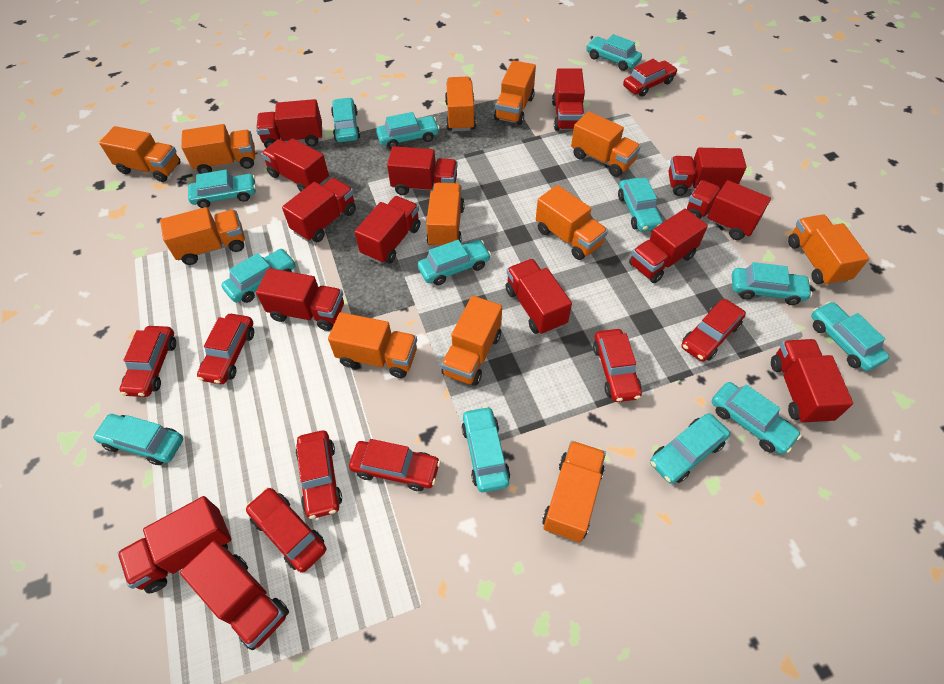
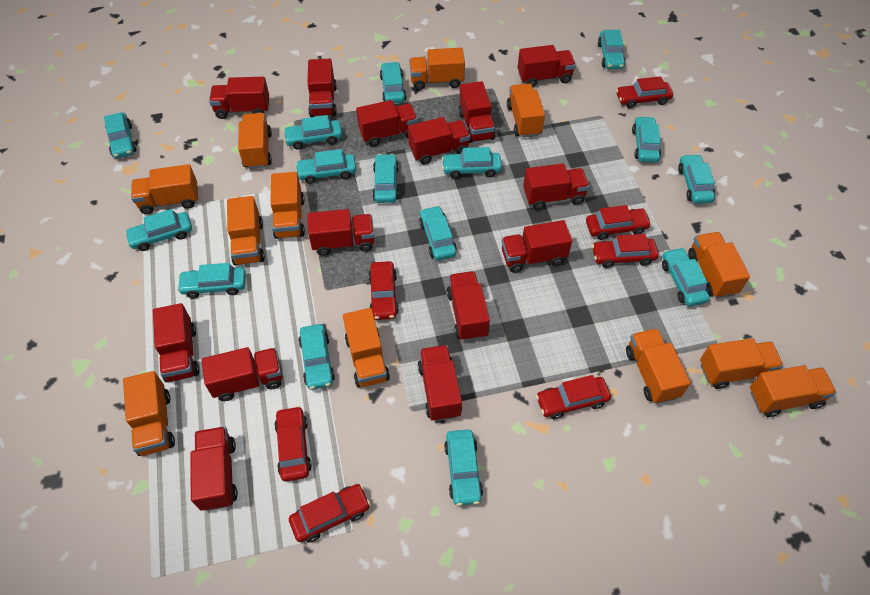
red car: [120,326,176,397] [197,314,254,384] [246,488,326,573] [296,430,342,519] [349,439,441,491] [593,329,642,402] [623,59,678,97] [682,299,746,362] = 8 -> [274,406,312,482] [289,484,370,543] [368,261,399,320] [536,375,611,419] [586,205,652,240] [592,234,659,268] [616,76,673,108] = 7
turquoise car: [93,414,183,465] [188,170,256,208] [221,249,295,303] [331,97,360,142] [376,112,440,149] [418,240,491,285] [462,406,510,492] [586,34,642,71] [618,178,663,232] [650,413,730,484] [712,382,801,454] [732,262,812,305] [811,301,889,371] = 13 -> [104,112,137,159] [125,209,192,251] [177,263,246,298] [283,115,342,149] [295,149,356,184] [298,324,335,390] [373,154,399,203] [380,62,406,103] [419,206,457,261] [442,147,502,179] [444,430,483,506] [598,30,626,69] [632,116,661,163] [662,247,710,306] [678,154,715,204] = 15

